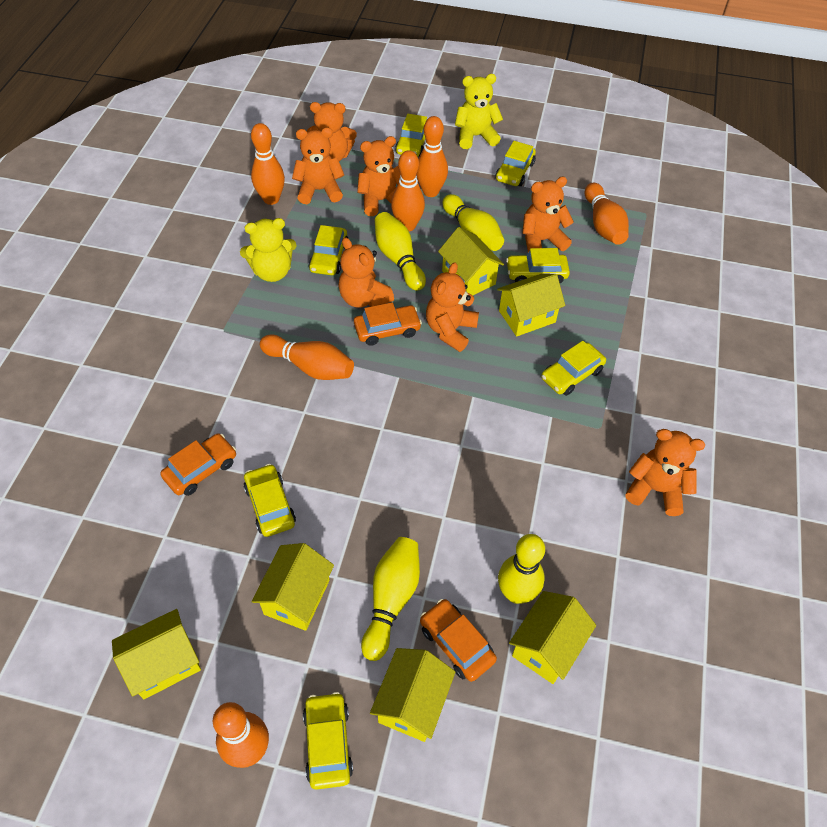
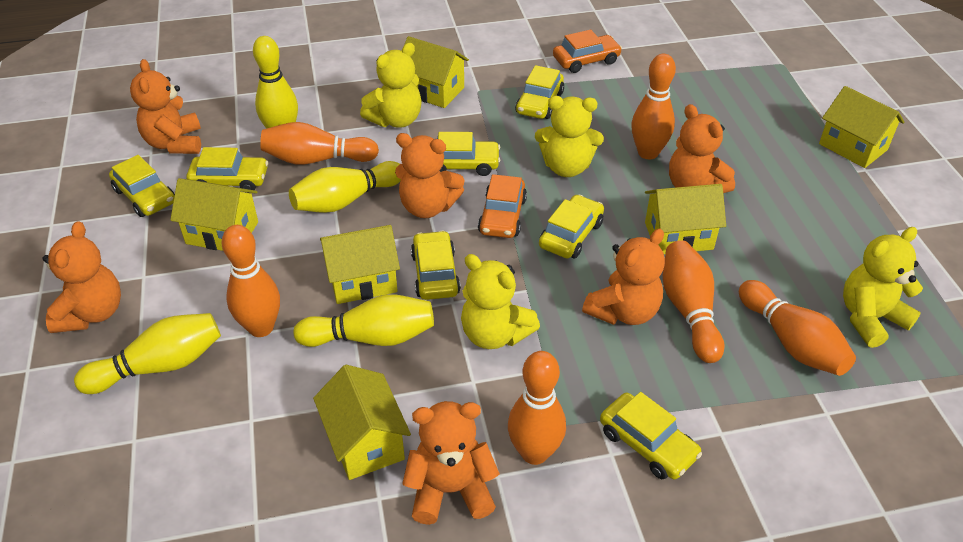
orange car: [160,433,236,496] [354,302,422,346] [420,599,497,682] = 3 -> [478,174,527,238] [553,30,622,73] = 2
orange teddy bear: [292,127,344,204] [307,102,357,161] [338,237,394,308] [357,136,401,216] [426,262,479,352] [522,177,574,252] [625,429,705,516] = 7 -> [43,221,121,333] [130,59,201,154] [395,133,465,218] [402,401,500,525] [582,229,665,325] [669,104,735,193] = 6
yellow teddy bear: [240,218,296,282] [455,74,503,149] = 2 -> [360,43,422,128] [461,254,540,349] [535,96,604,177] [843,227,923,348] = 4

